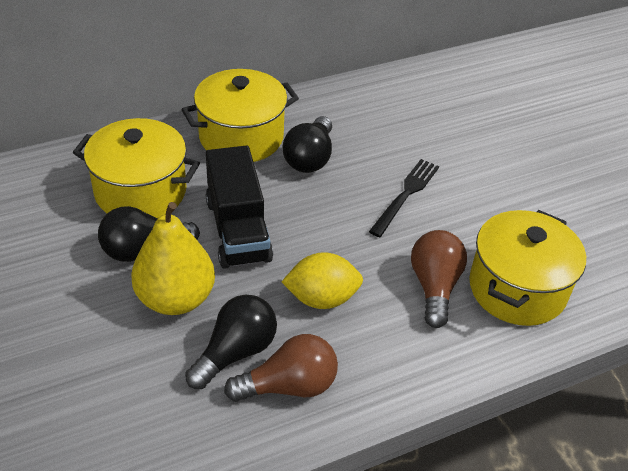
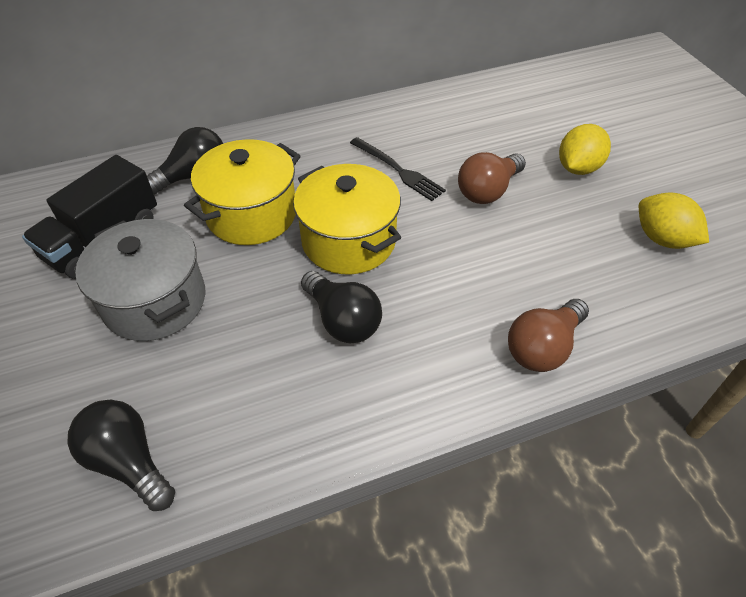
grey pot: none = 0 -> [75,219,205,341] = 1
yellow lemon: [282,252,363,309] = 1 -> [559,124,611,175] [639,192,709,249] = 2
yellow pear: [131,202,215,315] = 1 -> none = 0
yellow pot: [73,118,200,218] [181,69,299,162] [469,210,586,326] = 3 -> [184,139,300,245] [293,164,401,274] = 2

